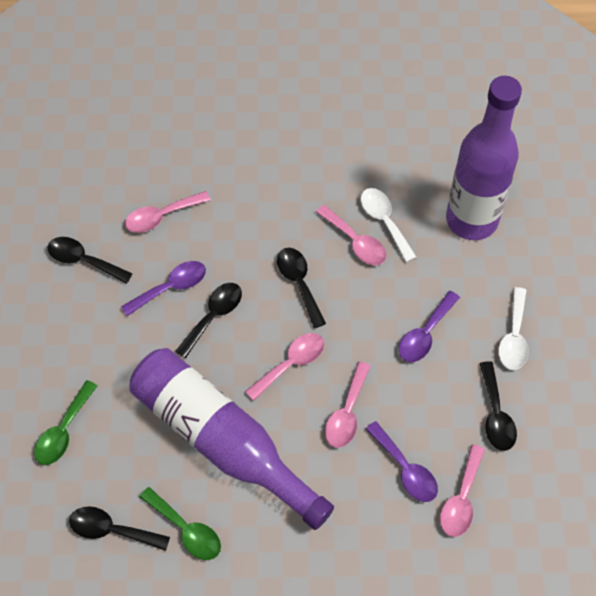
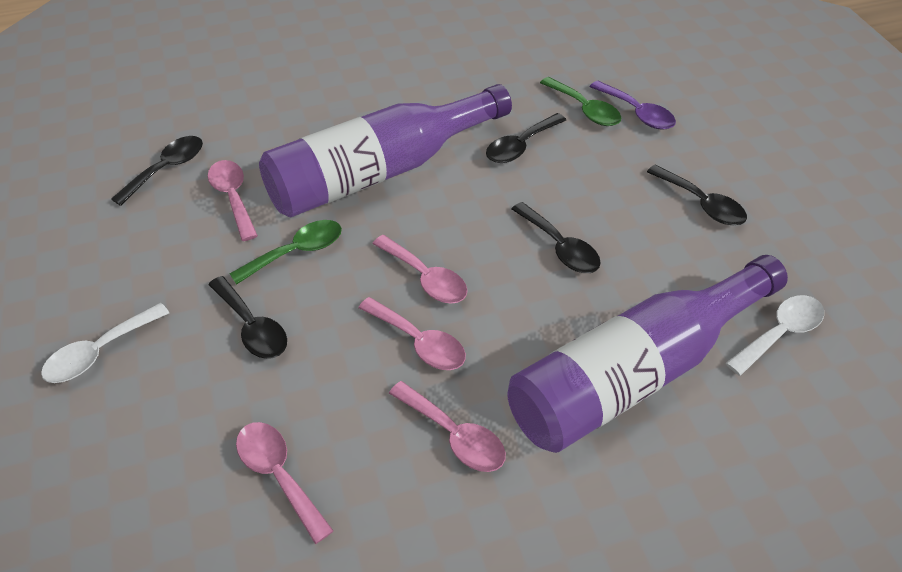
purple spoon: [121,261,206,316] [366,421,438,502] [399,291,460,362] = 3 -> [590,81,676,130] = 1

